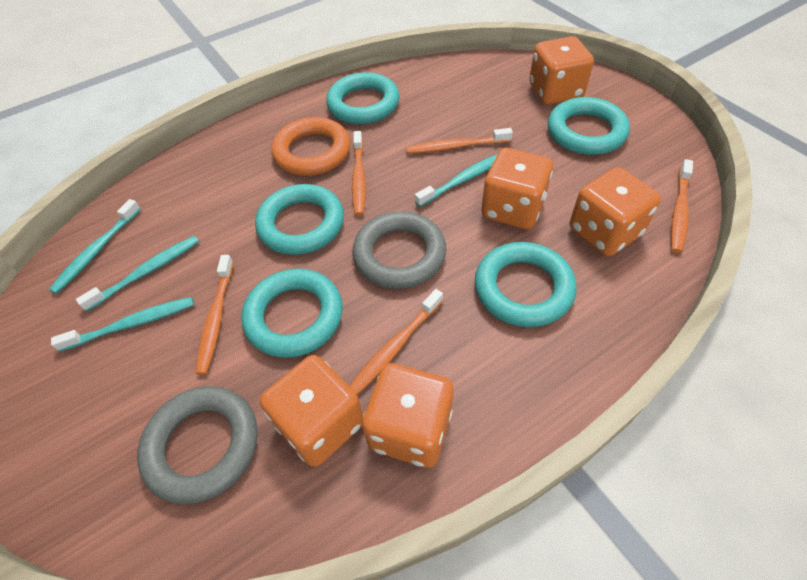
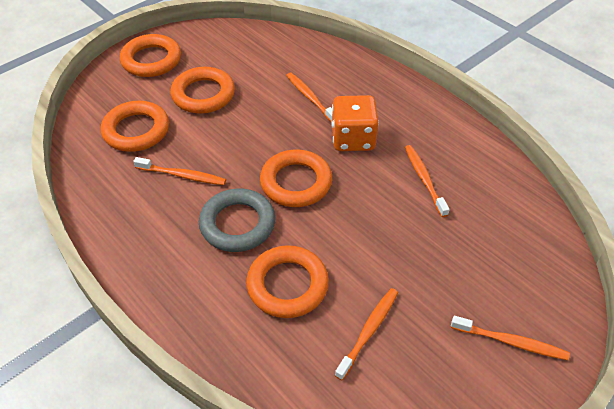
grey ring: [137,386,258,504] [352,211,446,289] = 2 -> [199,189,275,252] = 1
orange dice: [260,355,363,467] [362,363,453,468] [481,148,553,229] [529,36,594,104] [570,167,661,256] = 5 -> [331,95,379,151] = 1
orange ring: [271,117,350,176] = 1 -> [101,101,169,152] [120,34,181,77] [171,67,235,114] [246,245,329,318] [260,150,332,207] = 5
turquoise ring: [241,268,343,358] [255,184,344,255] [326,72,399,124] [475,242,576,327] [548,97,630,155] = 5 -> none = 0
turquoise toothbrush: [49,199,141,294] [51,297,194,352] [76,236,199,311] [415,154,497,207] = 4 -> none = 0

